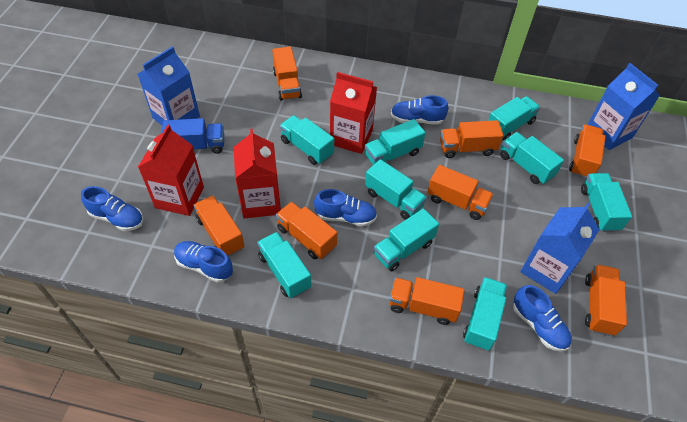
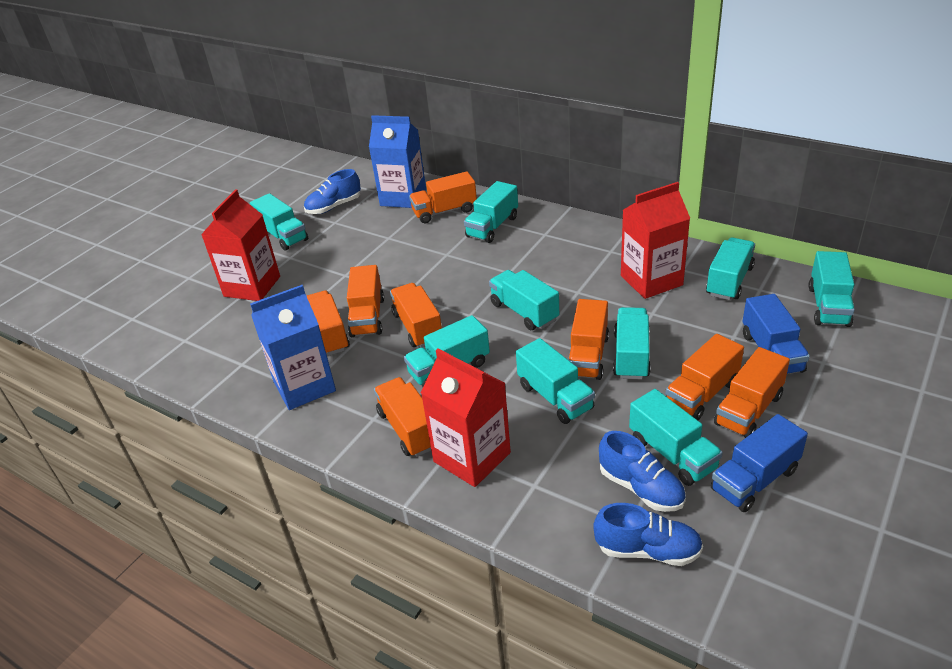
blue carton: [138,46,200,125] [520,203,600,294] [587,63,660,150] = 3 -> [250,285,336,410] [369,115,426,208] = 2
blue shoe: [81,186,143,231] [174,241,233,283] [314,189,377,227] [391,95,448,125] [513,285,572,352] = 5 -> [304,169,361,214] [593,503,703,566] [599,431,686,512] = 3
blue truck: [162,118,224,154] = 1 -> [711,414,808,512] [743,294,810,374] = 2

